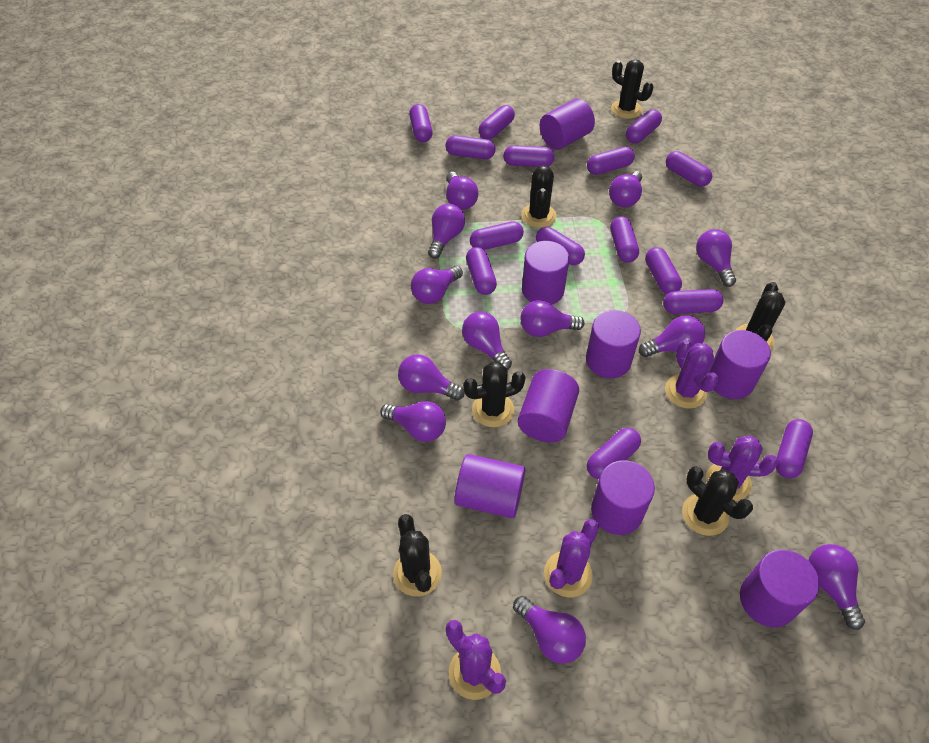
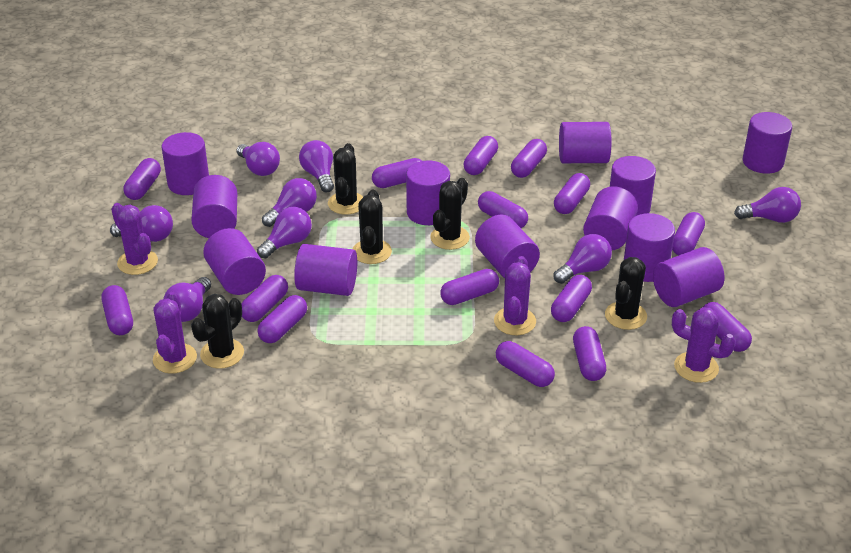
black cactus: [393,514,442,597] [463,362,526,427] [521,165,556,228] [611,59,653,119] [682,466,753,536] [735,282,785,351] = 6 -> [191,294,244,369] [328,143,363,215] [353,189,392,264] [430,178,470,250] [605,257,647,330] = 5
purple cylinder: [455,454,525,518] [518,369,579,443] [522,241,569,305] [540,99,595,150] [586,310,641,378] [591,460,655,535] [708,330,771,399] [740,549,819,628] = 8 -> [162,132,209,195] [191,175,237,238] [203,228,266,295] [294,244,357,296] [406,161,450,225] [475,215,540,278] [559,122,611,163] [583,186,638,250] [610,156,656,216] [624,213,675,282] [653,247,725,307] [743,112,792,174] = 12
purple light bulb: [380,401,446,442] [398,354,464,401] [411,266,463,304] [428,204,465,259] [446,172,479,210] [462,312,512,370] [513,596,586,664] [520,300,585,337] [609,171,642,208] [639,315,705,357] [696,229,736,287] [808,544,865,630] = 12 -> [110,205,173,242] [163,277,211,322] [237,142,280,176] [257,207,312,259] [262,178,317,227] [299,140,334,192] [554,234,612,284] [734,187,801,223] = 8

